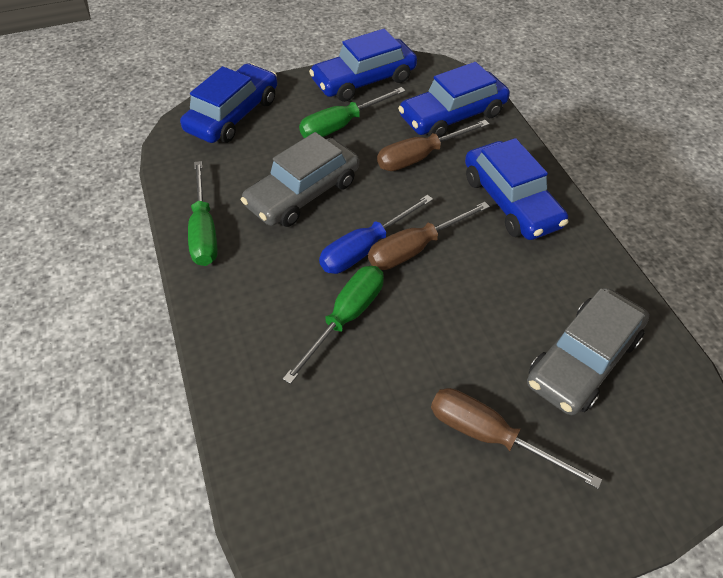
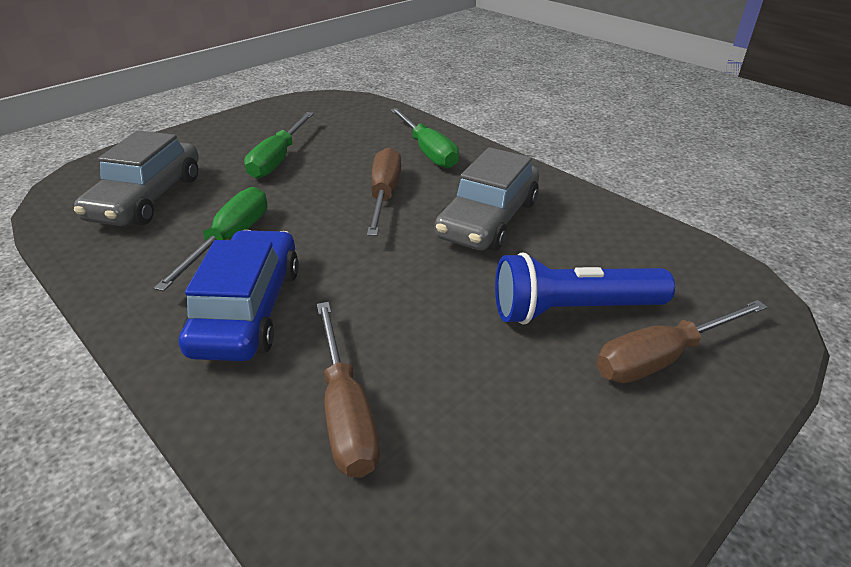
blue car: [180,63,277,143] [309,29,417,102] [398,62,510,138] [465,138,568,240] = 4 -> [179,230,299,361] = 1
blue flashlight: none = 0 -> [495,252,675,325] = 1
blue screwdriver: [319,195,433,274] = 1 -> none = 0

